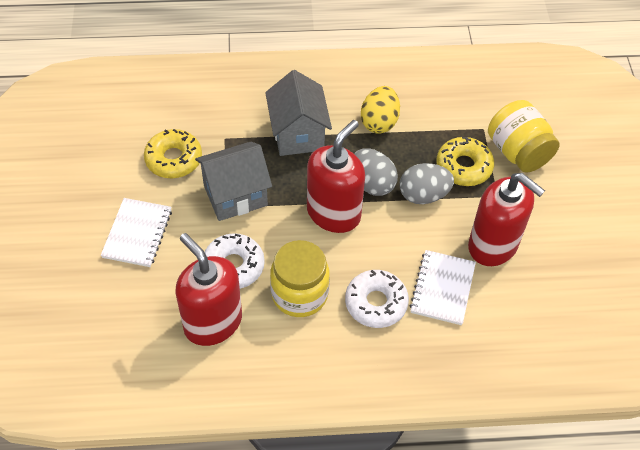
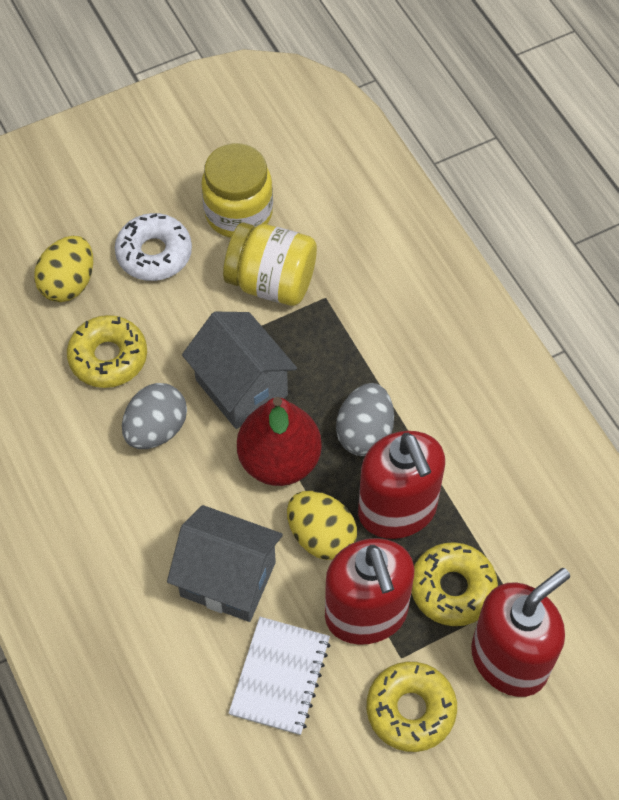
red pear: none = 0 -> [237,397,322,486] = 1
white donut: [205,233,265,289] [345,270,409,328] = 2 -> [115,213,192,281] = 1
white notebook: [101,198,172,267] [409,250,476,325] = 2 -> [229,617,331,735] = 1
yellow donut: [144,129,202,178] [436,137,494,186] = 2 -> [67,315,147,388] [367,662,457,752] [411,542,498,626] = 3
yellow egg: [361,86,400,134] = 1 -> [34,236,93,302] [287,491,357,560] = 2

